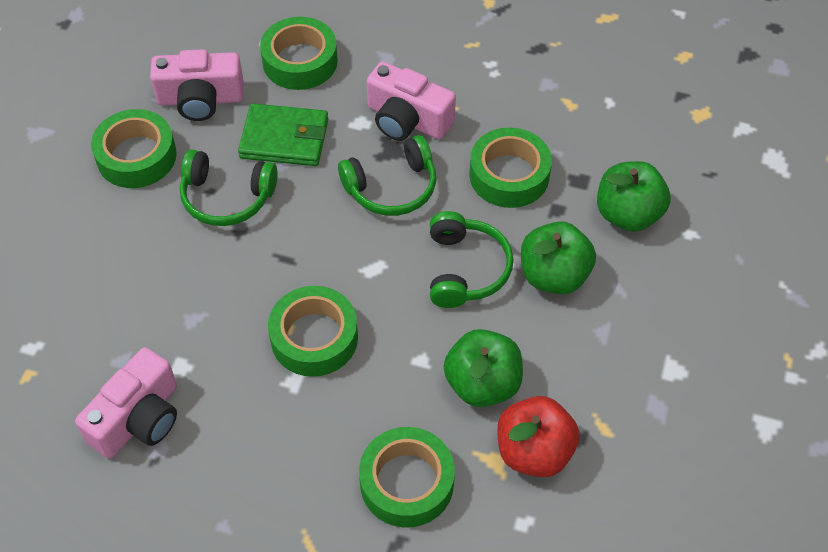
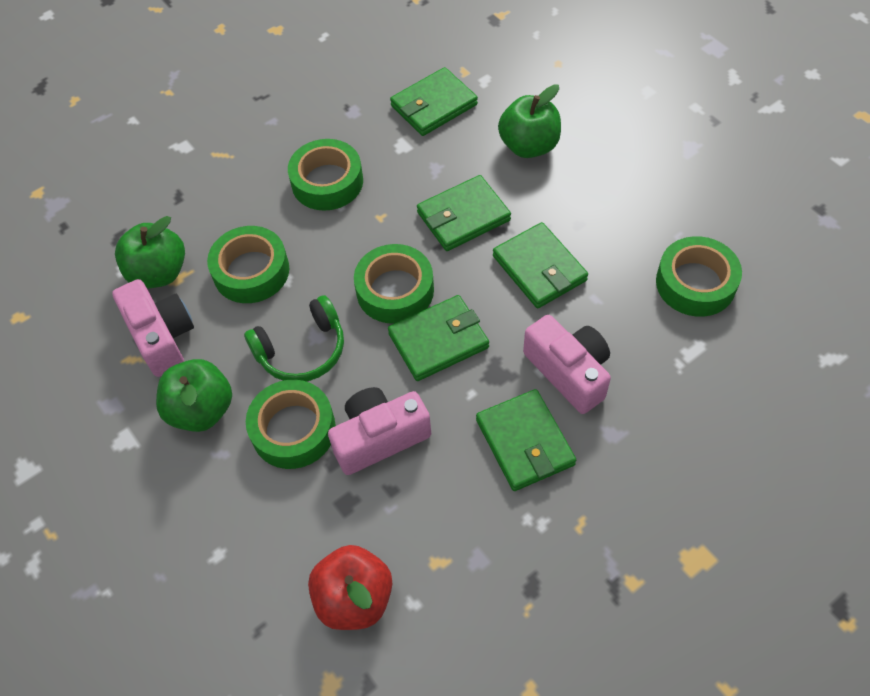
green headphones: [180,150,278,226] [338,135,436,216] [430,211,514,308] = 3 -> [244,295,344,382] = 1
green wallet: [238,103,328,166] = 1 -> [388,295,489,381] [390,67,478,136] [417,175,511,251] [476,389,576,491] [493,222,588,308] = 5

